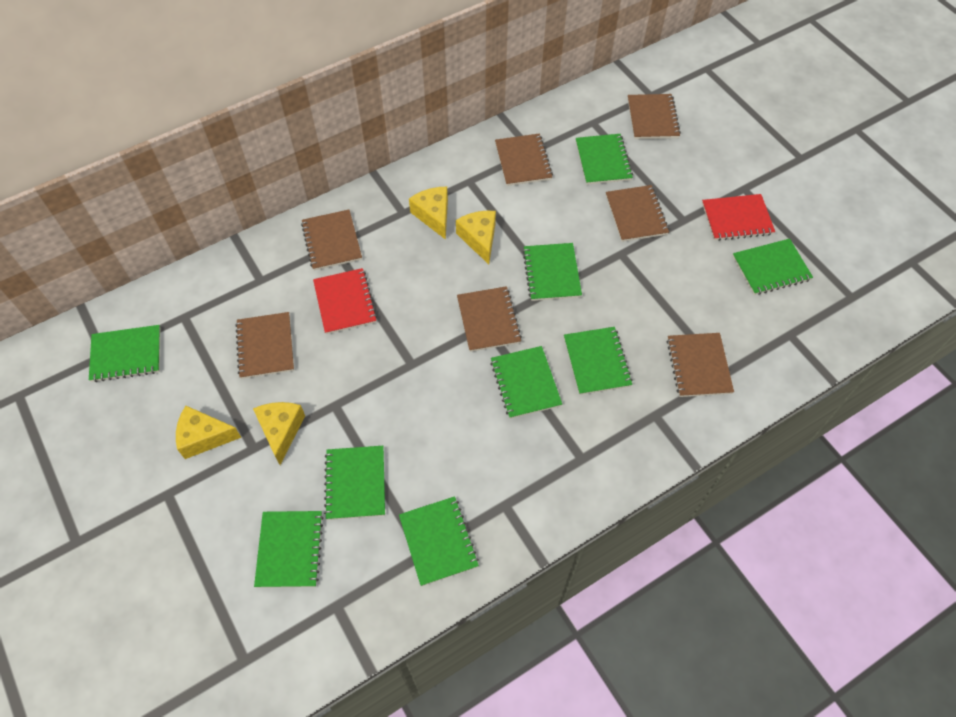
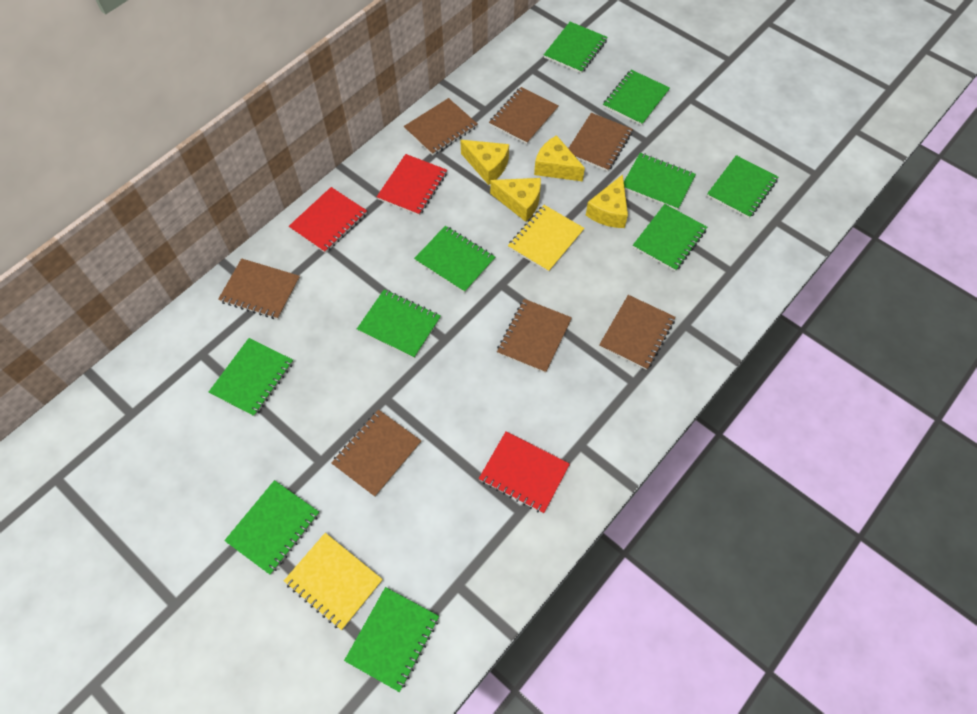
green notebook: [89,325,160,382] [254,511,324,588] [324,446,385,520] [399,496,479,586] [490,346,562,419] [523,243,582,301] [564,327,632,395] [576,134,633,185] [732,239,813,295] = 9 -> [209,338,293,417] [224,480,319,575] [344,587,439,692] [357,289,441,358] [414,226,495,293] [544,22,607,74] [603,70,670,126] [624,153,696,210] [633,204,707,271] [707,155,778,219] = 10
red notebook: [313,268,377,334] [702,194,775,241] = 2 -> [289,187,367,253] [377,154,447,216] [479,432,570,514] = 3
yellow notebook: none = 0 -> [284,533,383,630] [508,205,584,272] = 2

